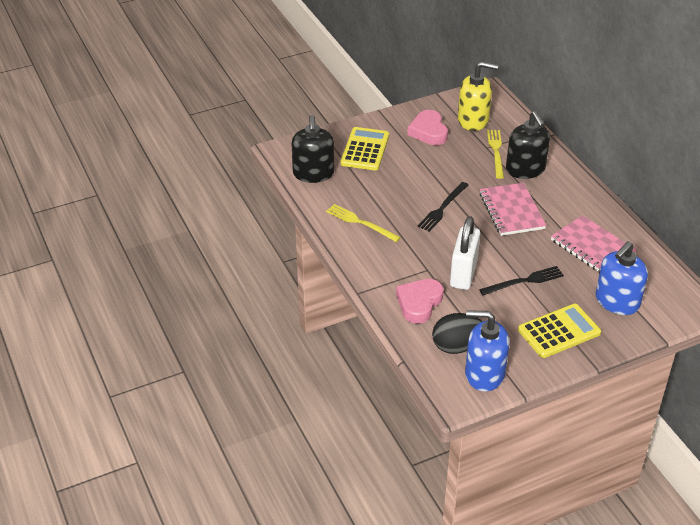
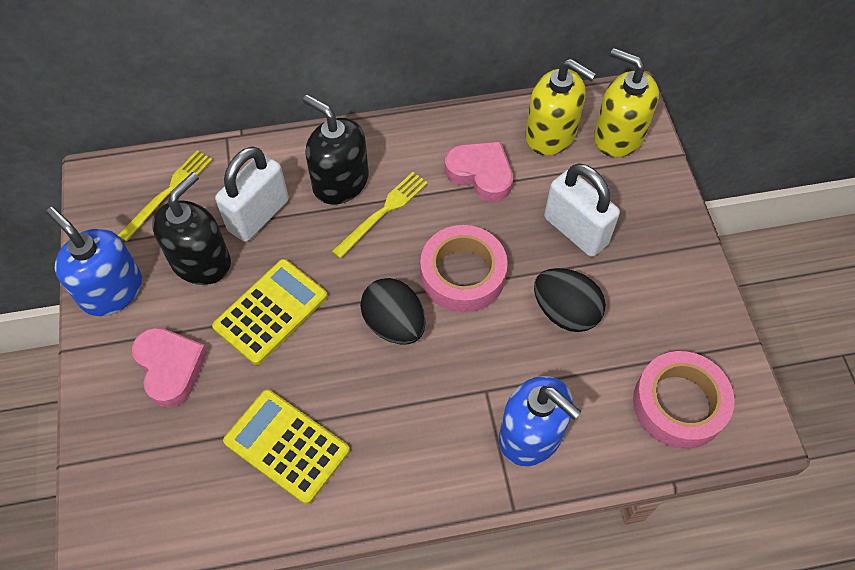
black egg: [432,313,482,354] = 1 -> [360,278,426,345] [534,268,606,332] = 2
black fork: [418,182,468,232] [479,266,564,295] = 2 -> none = 0
pink notebook: [480,183,547,236] [551,215,637,273] = 2 -> none = 0
pink tape: none = 0 -> [420,225,508,313] [633,351,734,449] = 2
white padlock: [450,216,480,290] = 1 -> [215,147,289,242] [544,163,620,257] = 2
yellow soap dispenser: [458,61,498,131] = 1 -> [525,59,596,155] [594,48,659,157] = 2

